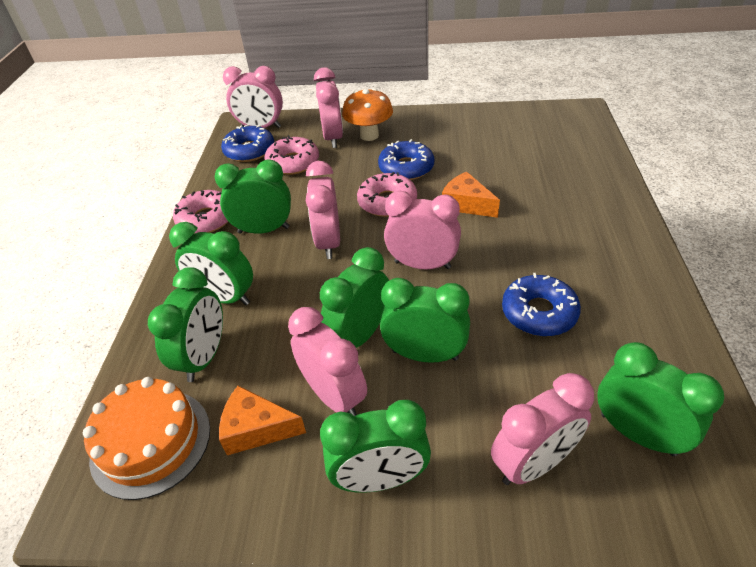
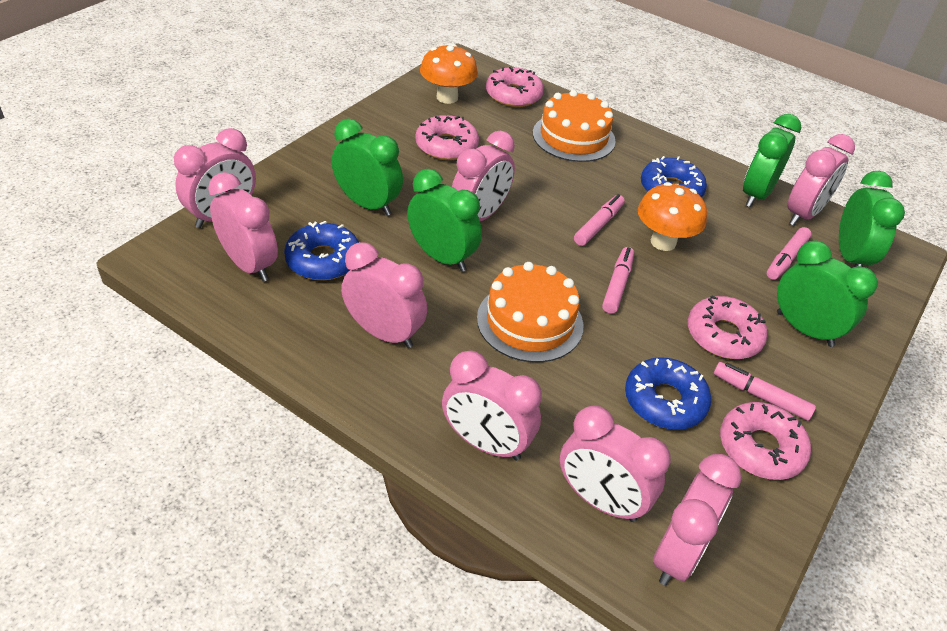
green clock: [148,267,223,382] [169,222,253,305] [215,159,291,234] [320,247,389,348] [320,400,431,493] [380,278,470,363] [597,342,724,456] = 7 -> [332,119,403,216] [407,169,482,272] [743,114,801,207] [777,240,878,347] [839,171,905,267] = 5
orange cake: [83,377,210,500] = 1 -> [477,262,584,362] [533,90,616,162] = 2
orange cheese: [219,386,306,455] [442,172,500,218] = 2 -> none = 0
orange mushroom: [342,88,393,141] = 1 -> [420,44,478,104] [638,182,707,251] = 2
pink clock: [223,66,283,128] [288,307,367,416] [306,161,340,259] [314,67,343,148] [384,191,461,269] [491,373,594,485] = 6 -> [174,128,256,228] [208,172,278,281] [341,242,427,348] [442,351,542,461] [452,131,515,221] [560,406,671,522] [653,454,741,585] [787,134,855,225] = 8
pink donut: [173,190,229,234] [264,135,319,175] [357,172,417,217] = 3 -> [416,115,479,160] [486,67,544,107] [688,295,768,359] [720,402,811,480] = 4
pink marker: none = 0 -> [574,194,625,246] [602,247,634,314] [714,362,816,421] [767,227,812,279] = 4

